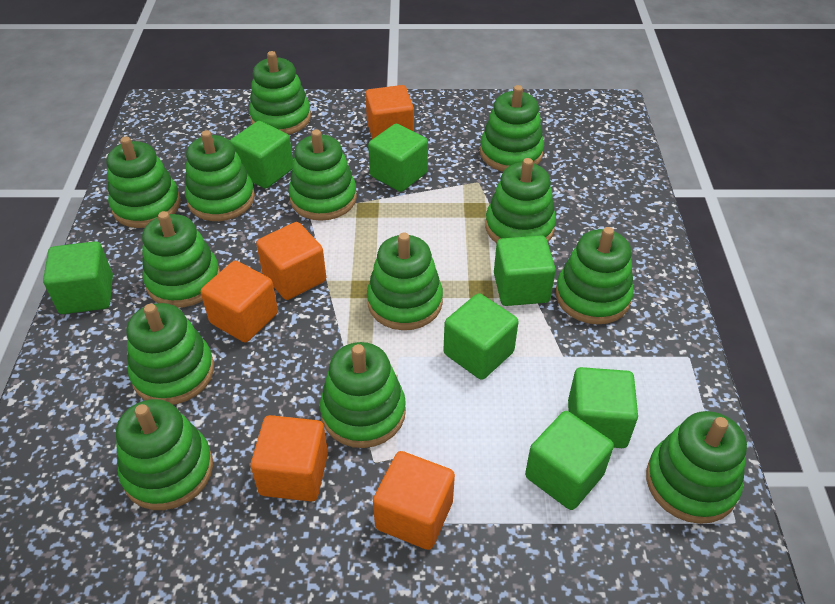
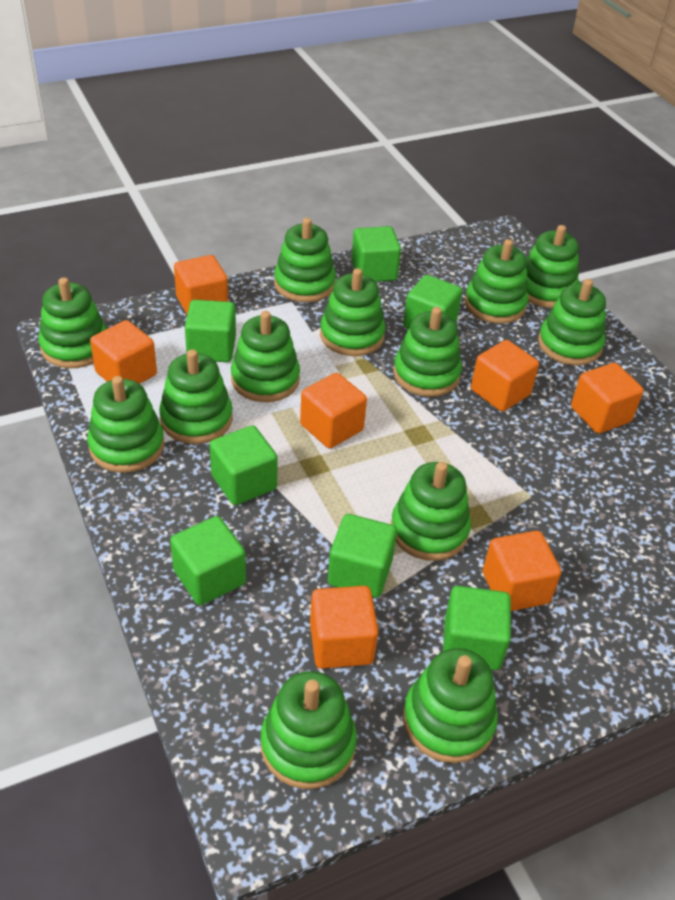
orange cube: [201,261,278,342] [251,415,328,502] [256,222,326,300] [365,85,414,139] [373,451,455,550] = 5 -> [90,320,157,384] [174,255,228,314] [300,373,367,448] [310,586,378,669] [471,340,539,412] [483,531,561,611] [571,363,644,434] = 7

